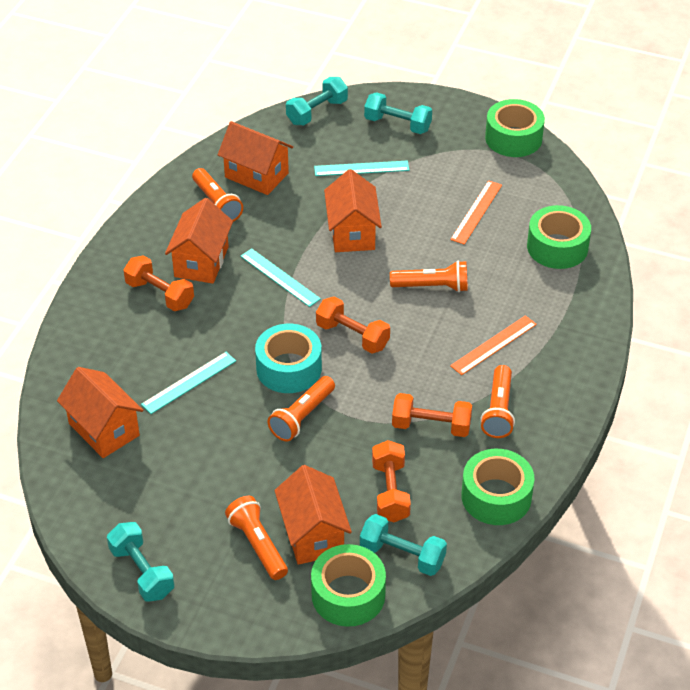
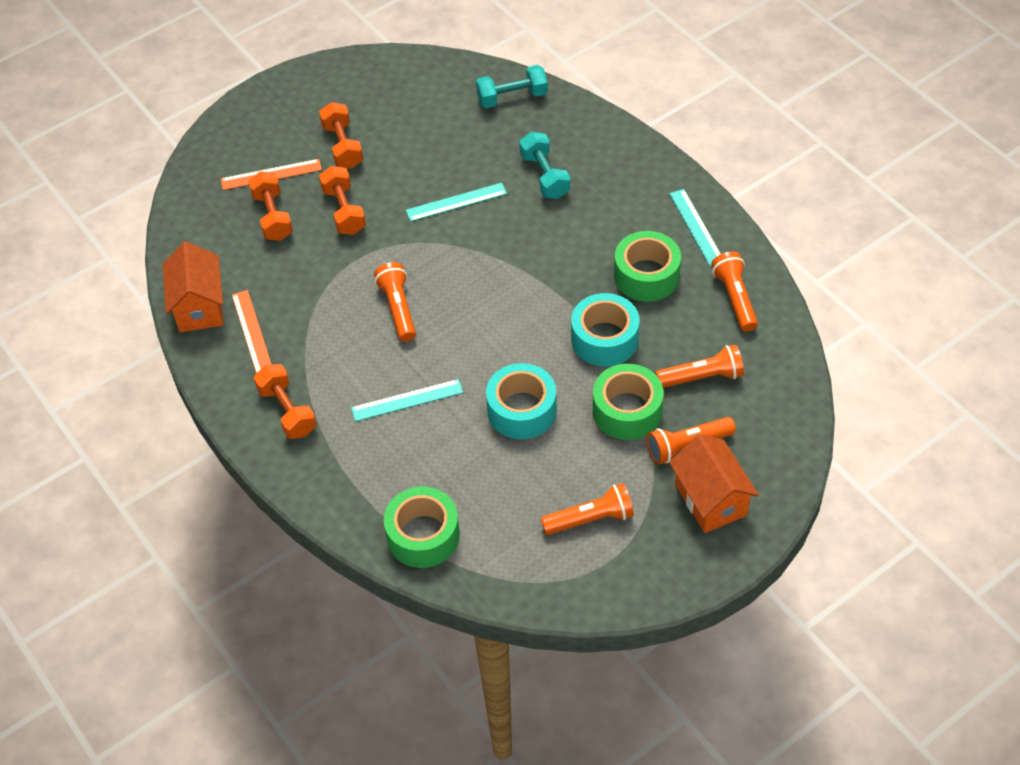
green tape: [311,544,386,627] [461,449,534,525] [485,99,545,157] [527,205,591,269] = 4 -> [384,487,460,568] [593,364,663,440] [614,231,681,302] = 3
orange house: [57,367,143,458] [165,198,233,284] [218,121,293,195] [274,465,352,565] [324,169,382,252] = 5 -> [162,241,223,332] [669,434,759,533] = 2
turquoise dumbbell: [107,522,175,602] [286,77,348,125] [360,514,447,576] [364,92,432,134] = 4 -> [476,65,548,108] [519,132,570,199] = 2
turquoise tape: [255,324,322,393] = 1 -> [486,363,557,439] [571,293,640,366] = 2

